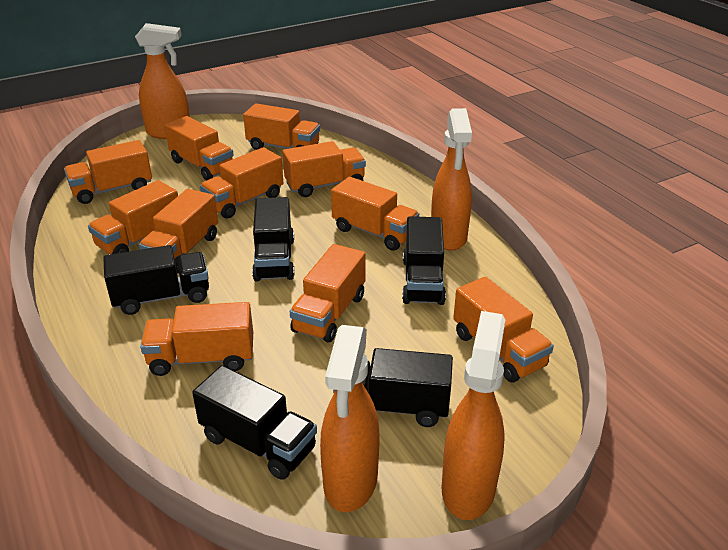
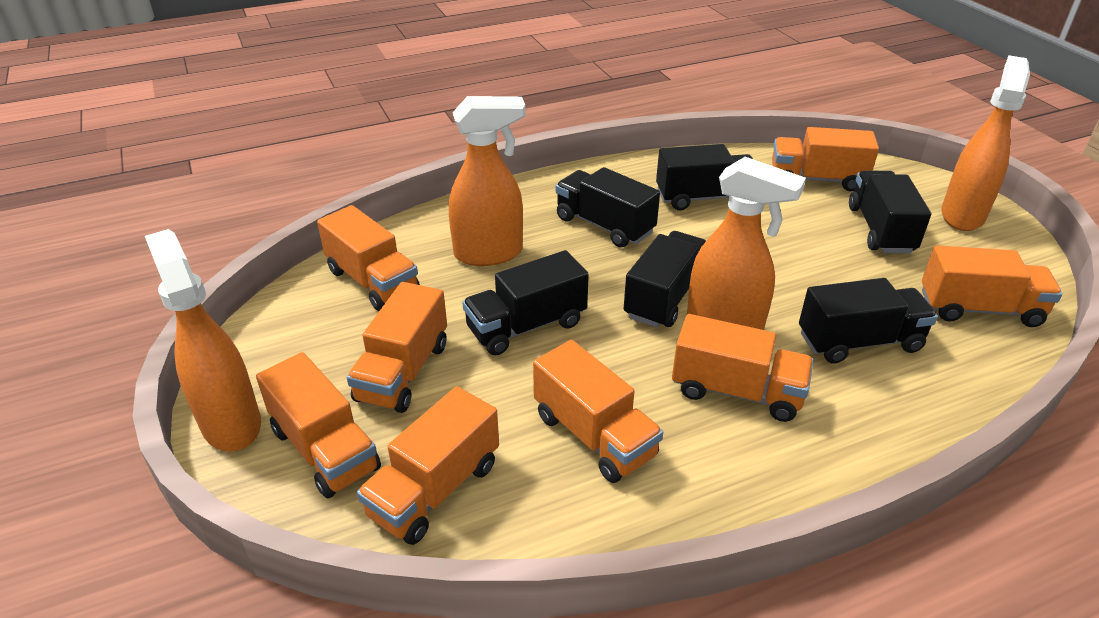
black truck: [103,245,209,315] [192,365,317,480] [252,197,295,281] [333,348,453,427] [402,216,446,305] = 5 -> [462,250,589,355] [556,167,660,247] [624,231,706,328] [656,144,753,211] [799,278,938,363] [849,171,931,253] = 6
orange truck: [64,140,152,204] [88,180,178,255] [139,189,218,273] [140,302,253,376] [165,116,234,181] [200,147,283,219] [243,103,320,150] [283,141,366,197] [290,244,365,343] [331,177,419,251] [453,277,554,383] = 11 -> [256,352,381,499] [317,205,420,311] [347,282,447,413] [357,386,499,545] [533,340,663,483] [672,314,814,422] [772,127,879,191] [922,245,1062,327] = 8

